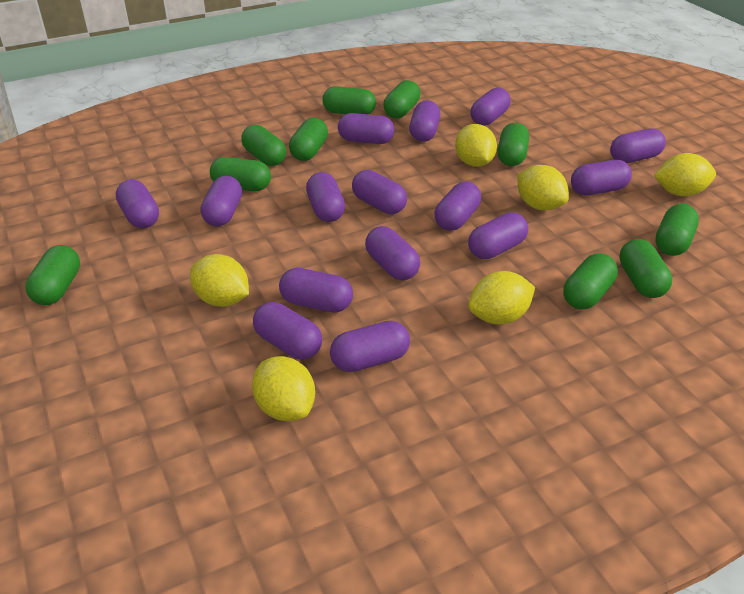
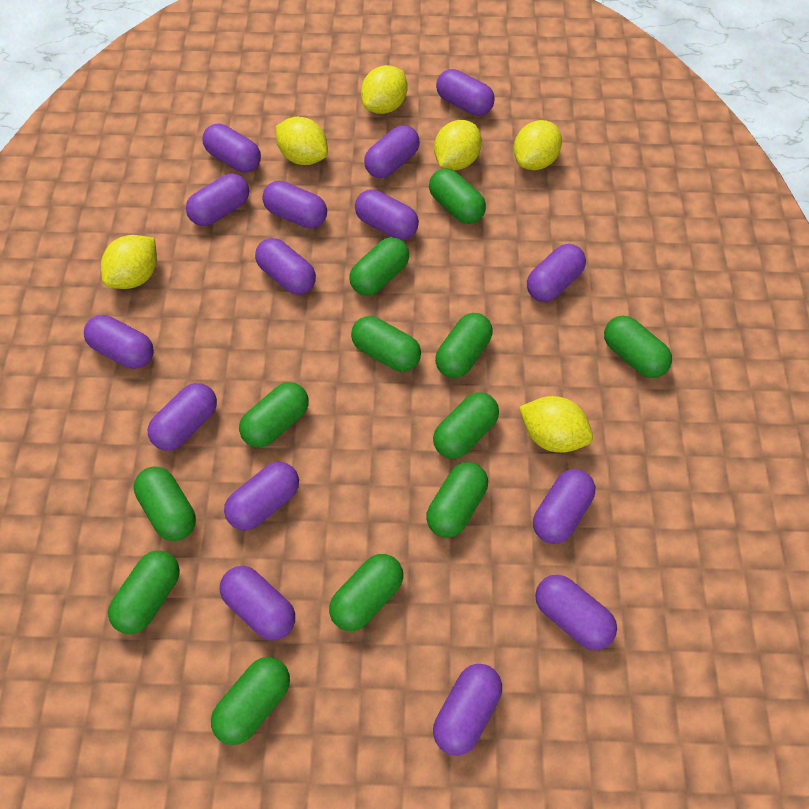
green capsule: [25,245,80,305] [210,157,271,191] [241,125,286,166] [289,118,328,161] [322,86,376,114] [383,80,421,118] [498,123,529,166] [563,253,618,309] [619,239,672,298] [655,204,699,256] = 10 -> [108,550,180,634] [134,467,196,541] [211,657,290,745] [239,382,309,448] [329,554,403,631] [349,237,409,296] [351,316,421,372] [426,462,488,538] [429,168,486,224] [433,392,499,459] [435,313,493,378] [604,316,672,378] = 12

